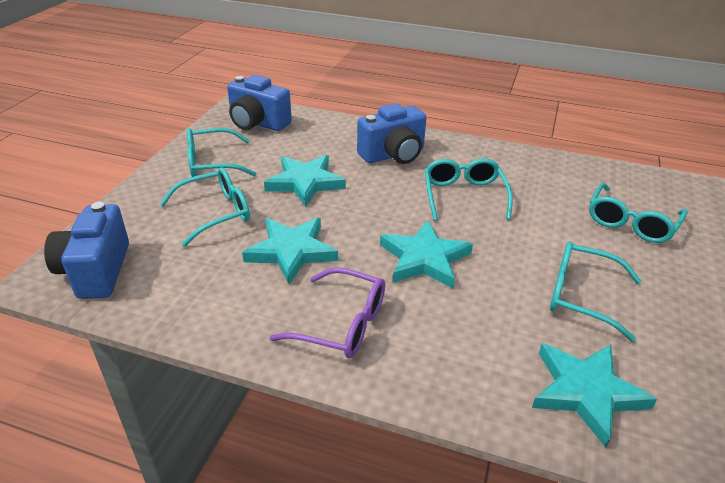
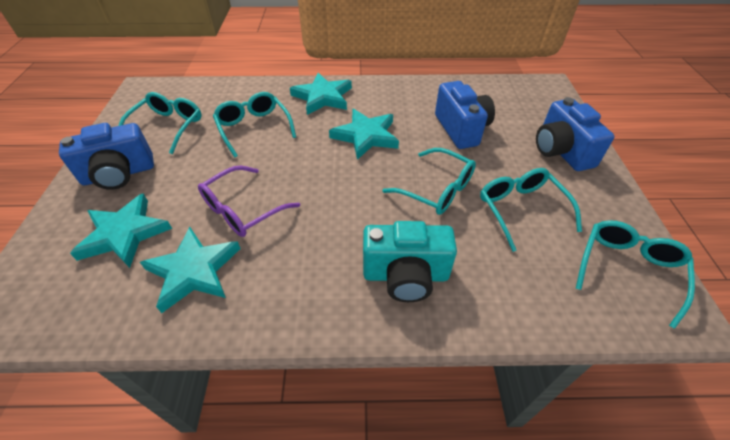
turquoise camera: none = 0 -> [363,221,457,302] = 1

